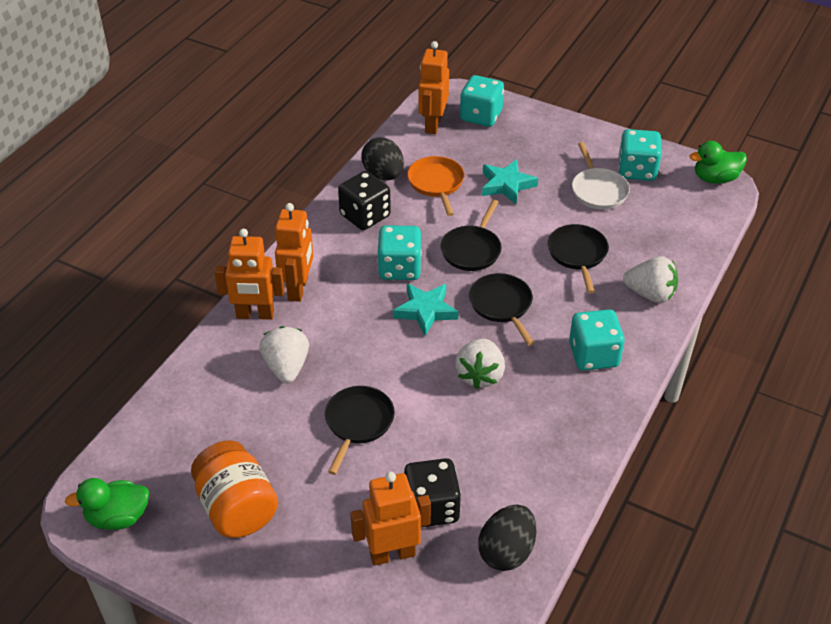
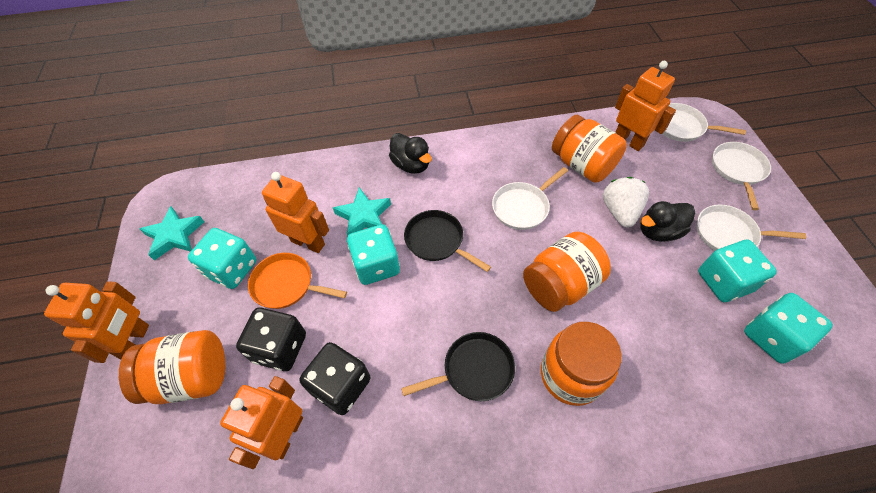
black duck: none = 0 -> [389,133,432,174] [640,201,695,242] = 2
black egg: [361,137,404,180] [478,505,536,571] = 2 -> none = 0
black pan: [325,386,395,475] [440,200,502,271] [469,273,534,346] [547,224,609,293] = 4 -> [401,332,515,401] [404,210,491,272] = 2
green duck: [65,478,149,530] [689,141,747,184] = 2 -> none = 0
orange jar: [191,440,278,538] = 1 -> [119,330,225,404] [523,232,611,312] [541,322,622,406] [552,115,627,183] = 4
white pan: [572,142,630,210] = 1 -> [492,167,568,230] [662,103,746,142] [697,204,806,250] [712,142,771,210] = 4
white strawberry: [259,326,309,383] [455,339,505,389] [623,256,678,303] = 3 -> [603,177,649,228] = 1

